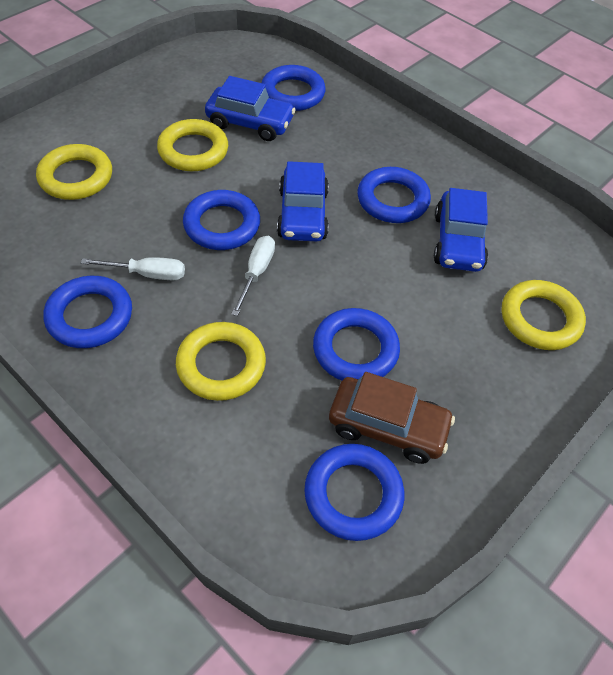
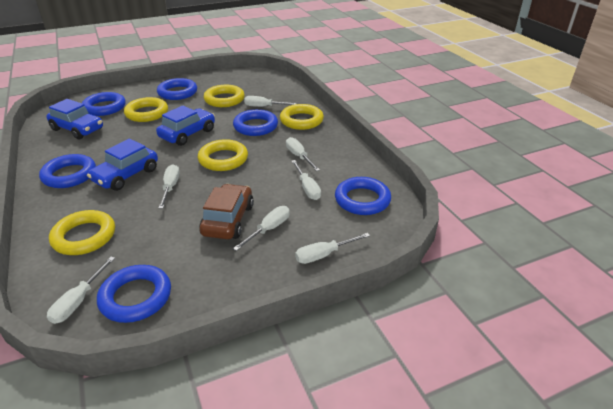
white screwdriver: [81,257,185,281] [231,236,275,316] = 2 -> [47,257,115,324] [159,164,180,209] [233,206,290,251] [244,96,297,107] [286,137,320,171] [292,160,321,200] [295,233,370,264] = 7
yellow ring: [36,144,112,200] [157,119,228,171] [176,322,266,401] [502,280,586,350] = 4 -> [49,210,115,255] [124,97,168,122] [198,139,248,171] [204,85,245,107] [280,104,324,130] = 5

